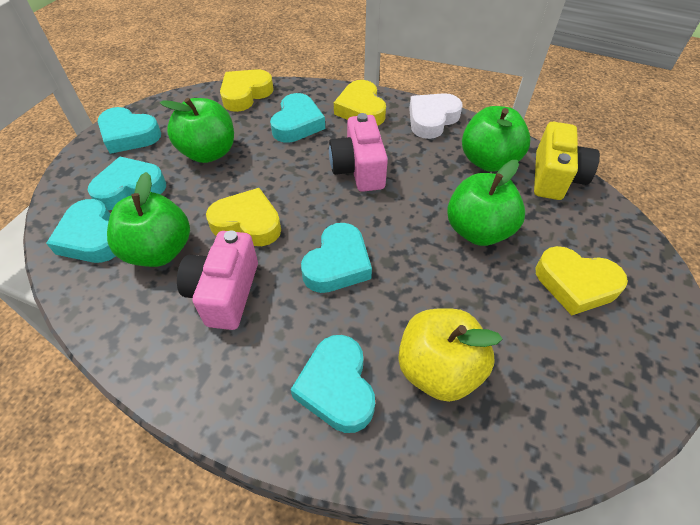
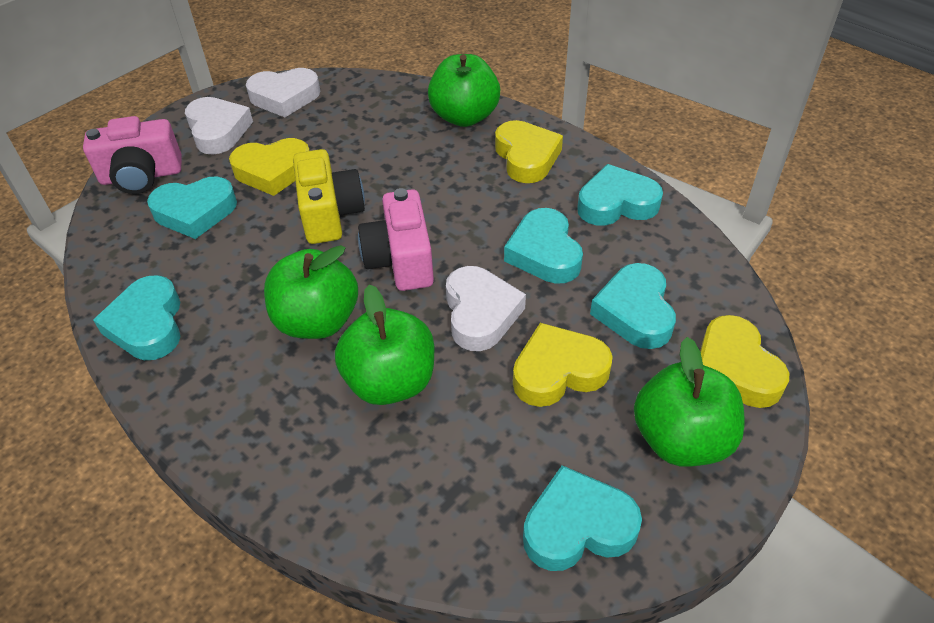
white heart: [409,93,462,139] = 1 -> [185,97,253,155] [246,68,320,117] [446,266,526,351] = 3
yellow apple: [398,308,502,402] = 1 -> none = 0

